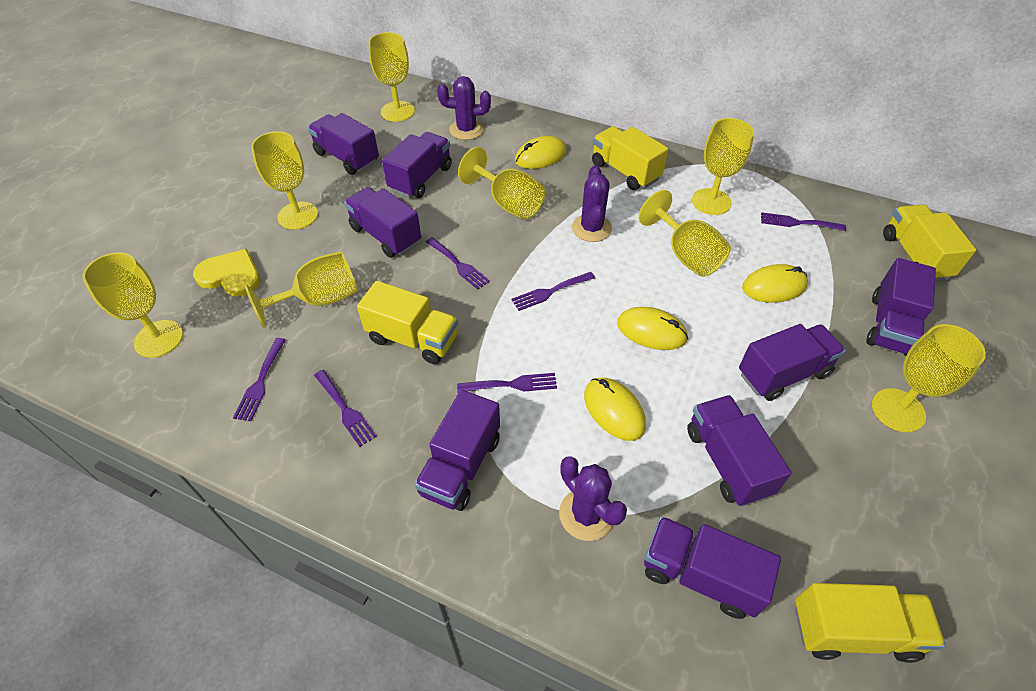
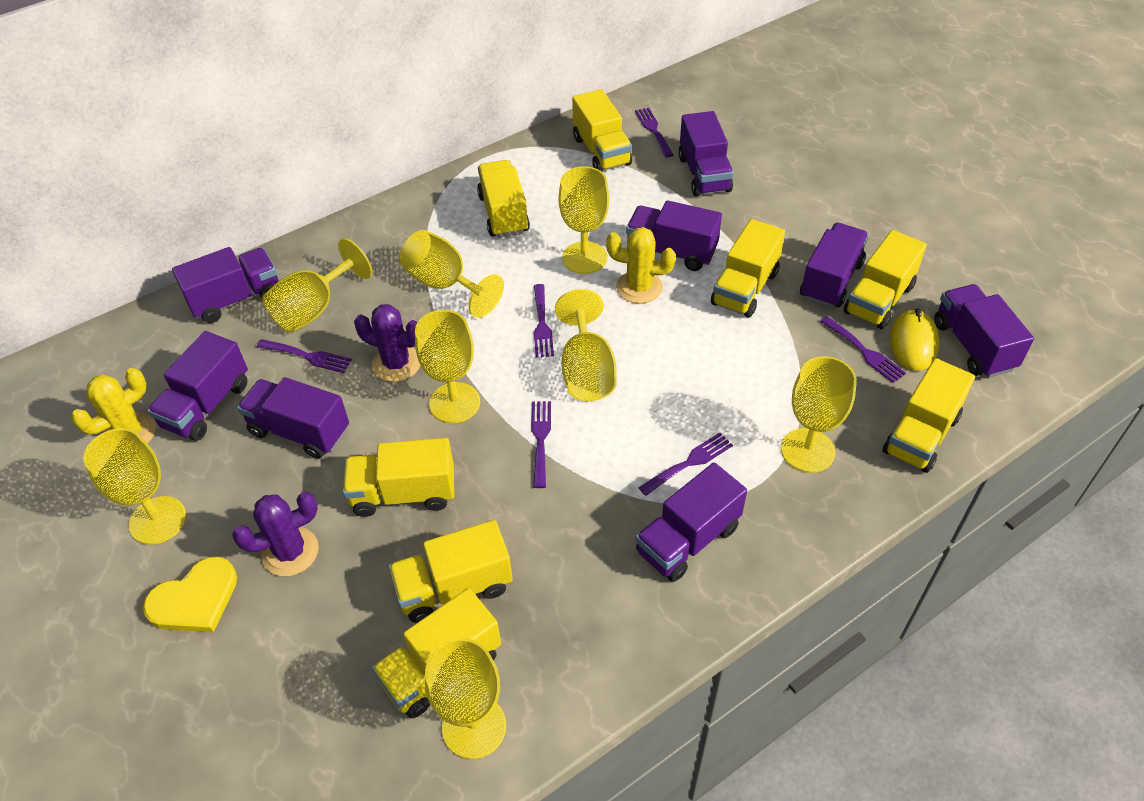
purple cactus: [437,76,491,140] [559,456,627,541] [572,165,612,242] = 3 -> [232,492,319,577] [354,304,420,382] = 2
yellow cactus: none = 0 -> [71,368,156,444] [606,227,676,304] = 2
yellow mouse: [515,136,567,169] [584,378,646,441] [617,307,688,350] [742,264,808,303] = 4 -> [890,308,939,371] = 1
yellow truck: [357,281,458,364] [592,126,668,190] [795,583,945,663] [883,204,976,281] = 4 -> [343,438,454,517] [372,588,501,718] [388,520,513,623] [477,160,530,238] [572,89,632,172] [711,219,785,317] [843,230,927,329] [883,358,975,473] = 8

